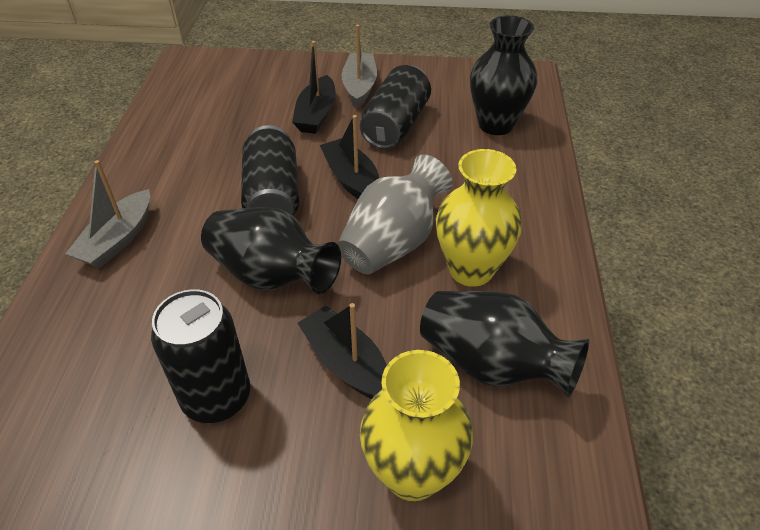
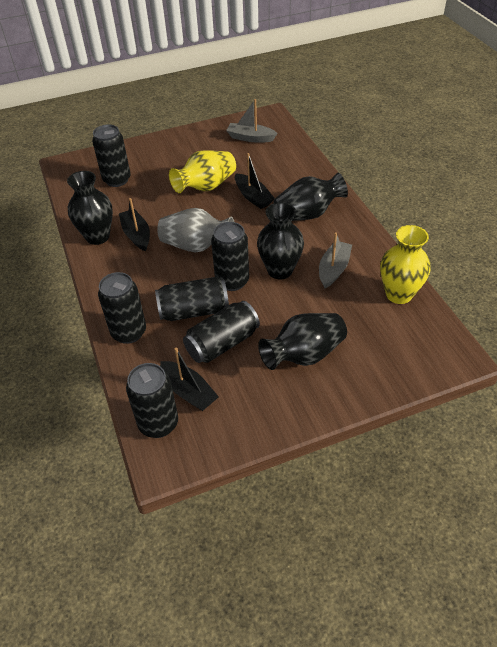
black can: [151,289,250,423] [241,125,299,215] [360,65,431,149] = 3 -> [92,124,131,187] [98,272,146,344] [126,363,178,438] [155,277,229,321] [183,301,260,363] [211,222,249,291] = 6
black vase: [201,207,341,294] [420,291,589,398] [470,15,537,135] = 3 -> [67,171,113,245] [257,202,304,279] [258,313,347,370] [274,173,348,221] = 4

